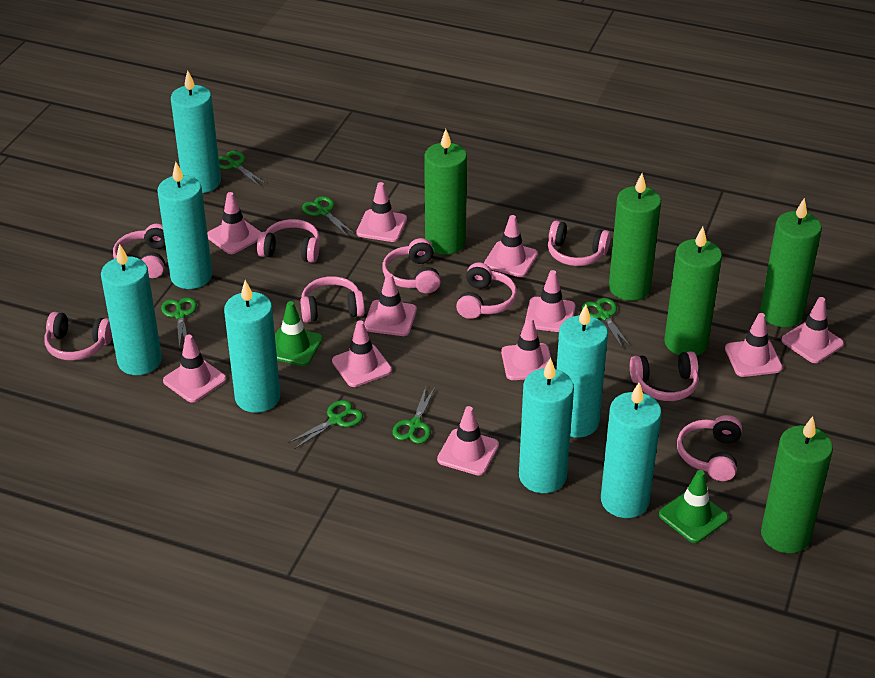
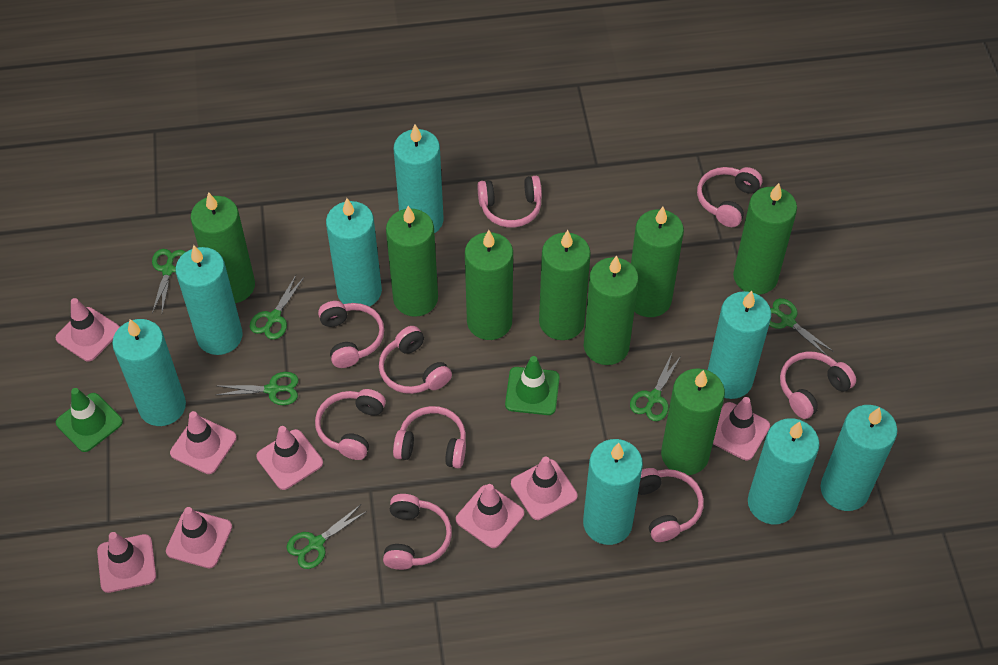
green candle: [424,129,467,255] [609,173,661,301] [664,227,722,356] [760,198,822,327] [761,416,833,553] = 5 -> [190,192,255,303] [386,206,438,317] [465,230,513,340] [539,230,591,340] [584,255,639,365] [631,207,684,317] [661,368,725,475] [733,183,797,295] = 8
pink traffic cone: [163,335,226,403] [207,192,261,254] [332,320,392,387] [356,182,407,242] [364,273,417,336] [437,406,499,476] [484,215,538,277] [501,317,552,380] [525,270,576,332] [725,313,783,377] [781,297,844,363] = 11 -> [56,298,120,361] [97,532,156,593] [166,507,232,568] [170,411,237,474] [256,426,323,490] [456,484,524,548] [511,456,578,520] [713,397,770,461] = 8
turquoise candle: [101,244,162,375] [157,162,212,289] [171,71,221,193] [224,280,280,413] [519,358,574,493] [556,304,608,438] [601,383,662,518] = 7 -> [112,319,186,426] [176,245,243,355] [326,198,382,307] [394,124,443,234] [583,439,643,545] [708,291,771,399] [748,418,819,524] [820,405,898,511] = 8

